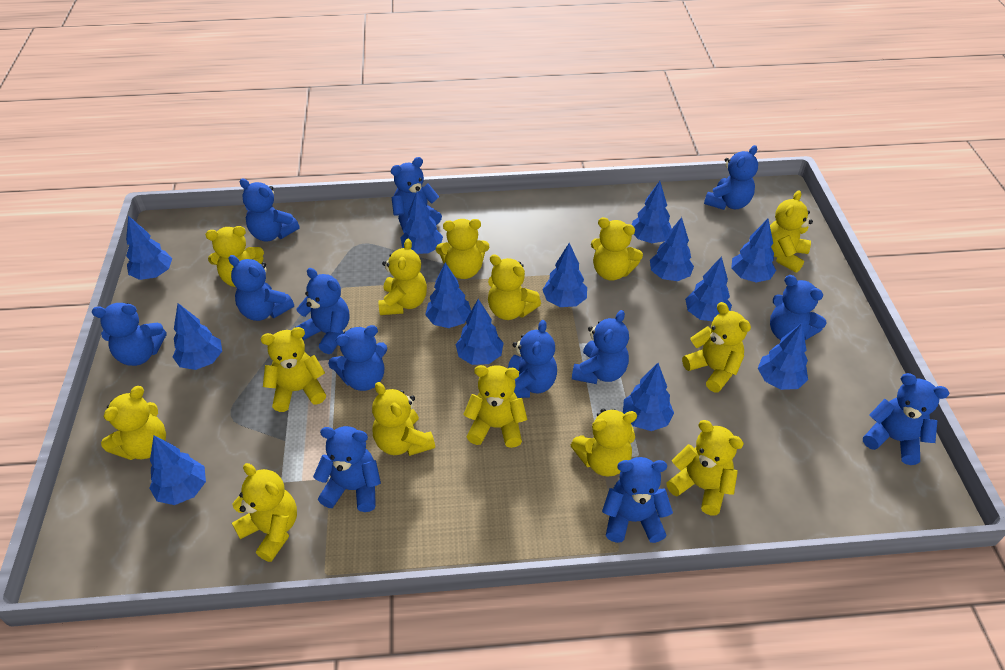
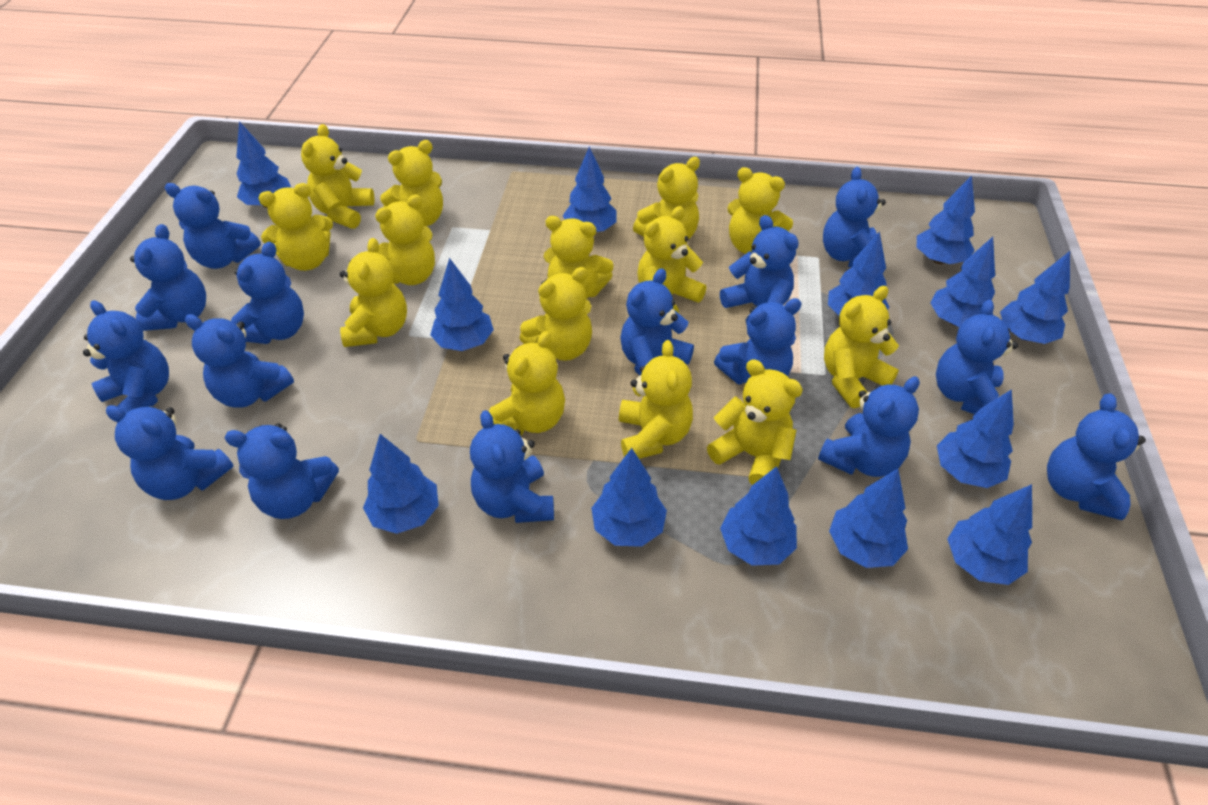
blue teddy bear: [92,303,167,366] [229,255,294,321] [239,179,299,241] [296,268,349,354] [313,426,381,512] [328,325,387,391] [391,157,442,233] [508,320,557,398] [572,310,629,384] [602,457,673,543] [704,145,758,210] [770,275,826,340] [863,373,949,465] = 13 -> [83,300,169,413] [106,405,234,500] [130,224,206,331] [165,183,261,269] [185,314,294,408] [225,423,339,519] [231,242,304,344] [470,410,554,523] [620,269,694,375] [714,298,802,384] [720,215,799,325] [818,376,920,477] [823,167,886,267] [936,299,1018,414] [1047,393,1146,520] = 15

